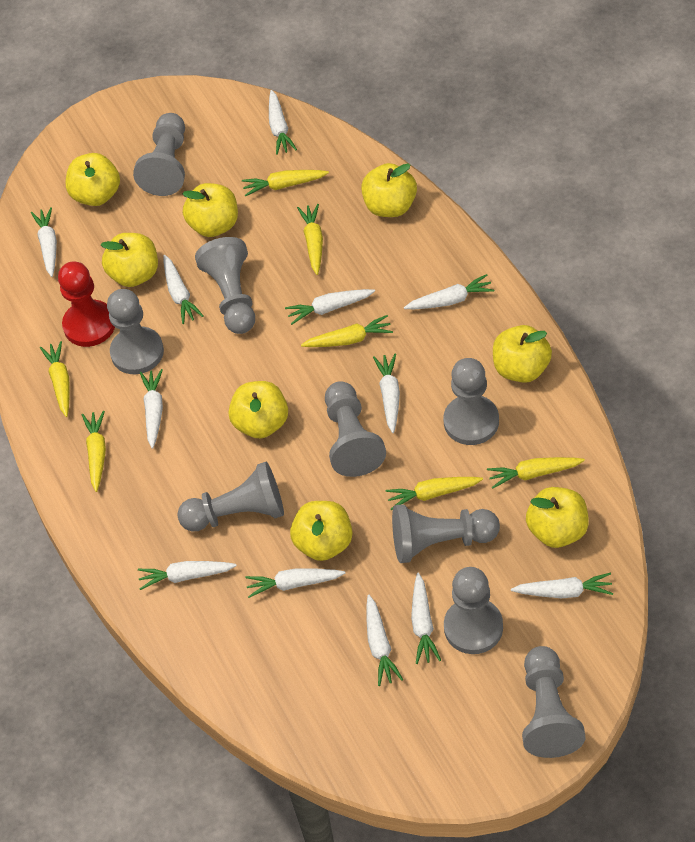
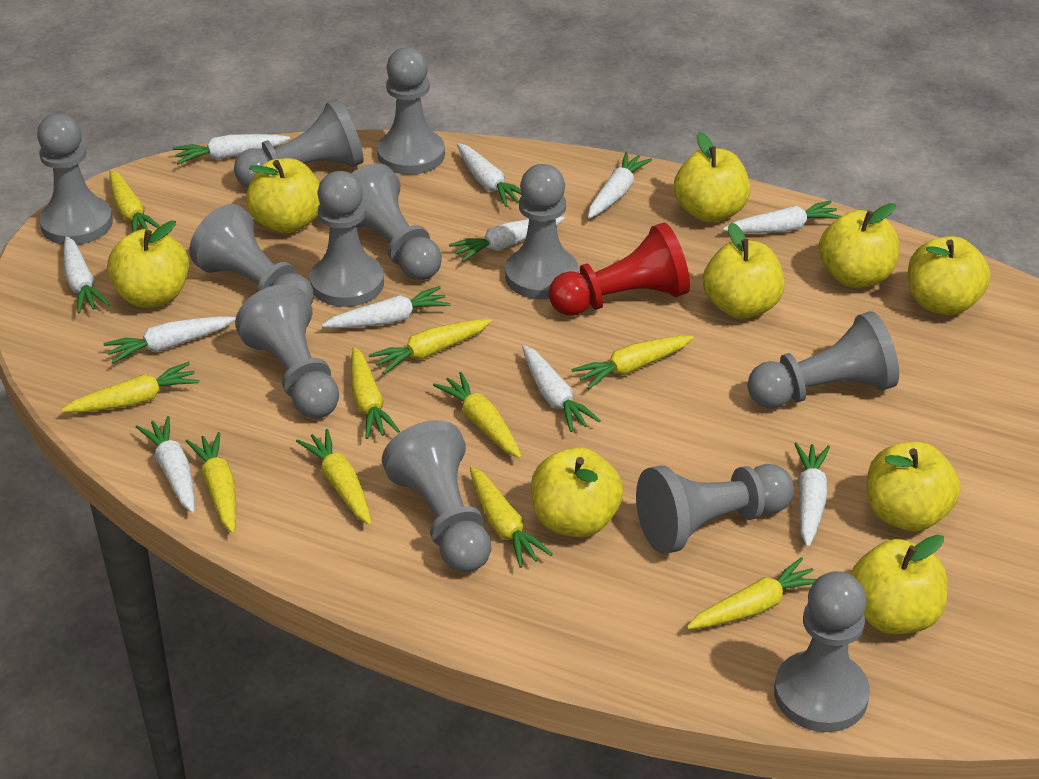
grey pawn: [107,289,164,374] [133,113,185,196] [177,462,284,531] [195,237,255,334] [325,381,386,477] [392,504,500,563] [443,358,499,445] [444,567,503,654] [522,646,585,758] = 9 -> [37,113,113,245] [189,204,314,305] [234,99,364,188] [235,284,339,418] [310,171,384,307] [351,163,442,280] [377,47,445,175] [382,420,491,573] [505,164,578,299] [636,464,794,554] [747,311,899,408] [774,571,870,732] = 12
white carrot: [31,207,57,277] [138,561,237,590] [140,369,163,449] [163,255,203,324] [245,568,345,598] [269,90,297,155] [285,289,375,325] [367,595,403,686] [373,354,400,433] [404,274,494,309] [411,573,441,664] [511,573,613,598] = 12 -> [64,236,110,313] [104,316,236,364] [136,416,195,513] [173,134,290,164] [322,286,451,328] [449,216,565,262] [457,143,522,207] [522,345,601,432] [588,152,652,219] [723,200,841,233] [794,442,830,547] = 11
yellow apple: [66,153,120,206] [101,233,158,287] [182,183,238,237] [229,381,288,438] [290,501,352,561] [361,163,417,217] [493,325,552,383] [526,487,589,548] = 8 -> [107,221,189,308] [246,158,320,233] [531,447,623,537] [674,132,750,223] [703,223,785,319] [819,203,899,288] [850,535,948,634] [867,442,961,531] [908,236,990,315] = 9
yellow carrot: [40,341,70,417] [82,411,106,492] [242,170,329,197] [297,204,323,275] [301,315,393,347] [385,477,483,510] [487,457,585,489] = 7 -> [61,362,199,413] [110,170,160,232] [186,432,236,534] [296,429,372,525] [351,347,400,439] [369,319,492,374] [433,372,522,458] [470,466,553,568] [571,336,694,389] [687,557,816,629] = 10

